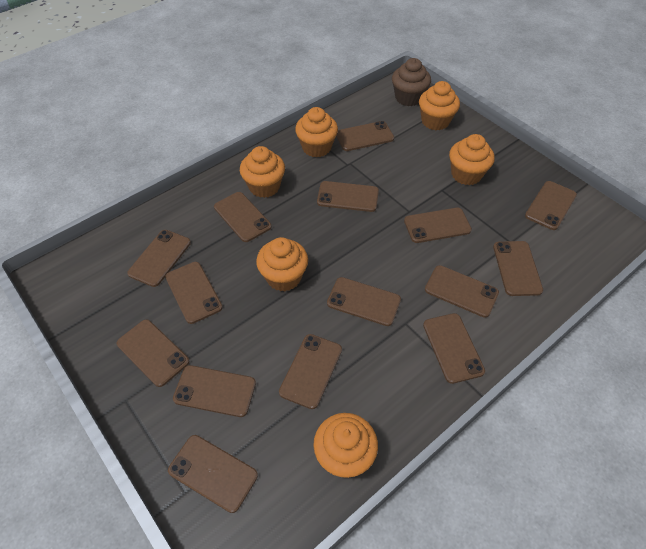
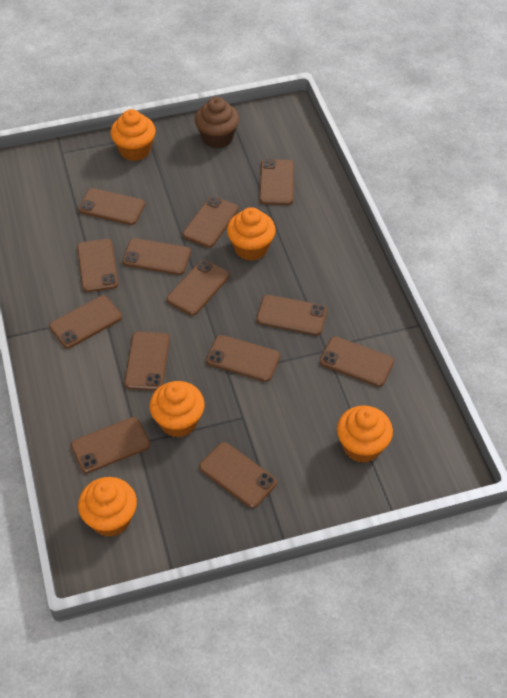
brown phone: [117,319,189,387] [127,230,191,287] [165,262,223,324] [168,435,258,513] [173,365,256,417] [214,192,272,242] [279,334,342,409] [317,181,379,212] [327,277,401,326] [336,121,394,151] [404,208,472,243] [423,313,485,384] [425,265,499,318] [493,241,543,296] [525,181,577,230] = 15 -> [49,295,122,348] [71,417,150,473] [77,239,118,292] [78,188,145,225] [122,238,191,275] [124,332,170,391] [166,260,230,316] [182,196,239,248] [199,442,277,508] [206,335,280,382] [256,295,327,335] [259,159,294,205] [319,336,394,387] = 13
orange cupcake: [240,146,285,198] [256,237,308,291] [295,107,338,158] [313,413,378,478] [419,81,460,130] [449,134,494,185] = 6 -> [78,477,137,537] [110,109,156,161] [149,381,205,437] [227,207,276,261] [337,405,393,463] = 5

